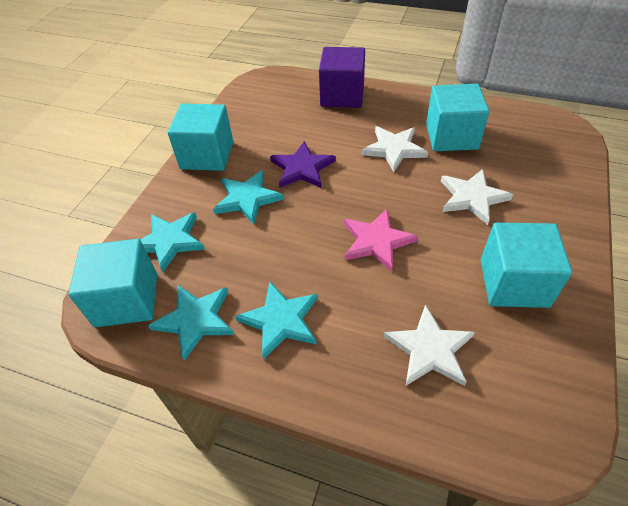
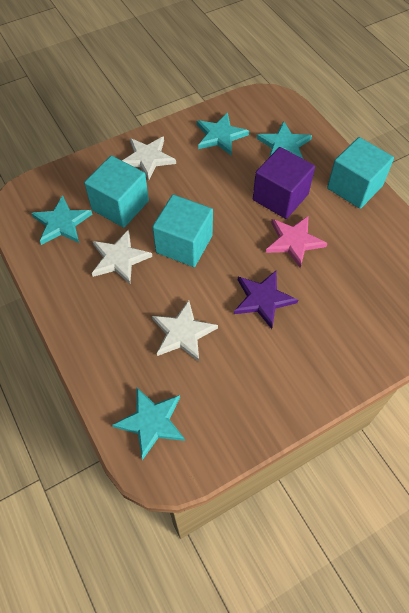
turquoise cube: [68,239,157,327] [168,104,233,171] [426,84,490,151] [481,223,572,308] = 4 -> [84,155,149,228] [152,195,213,267] [327,137,394,209] = 3

